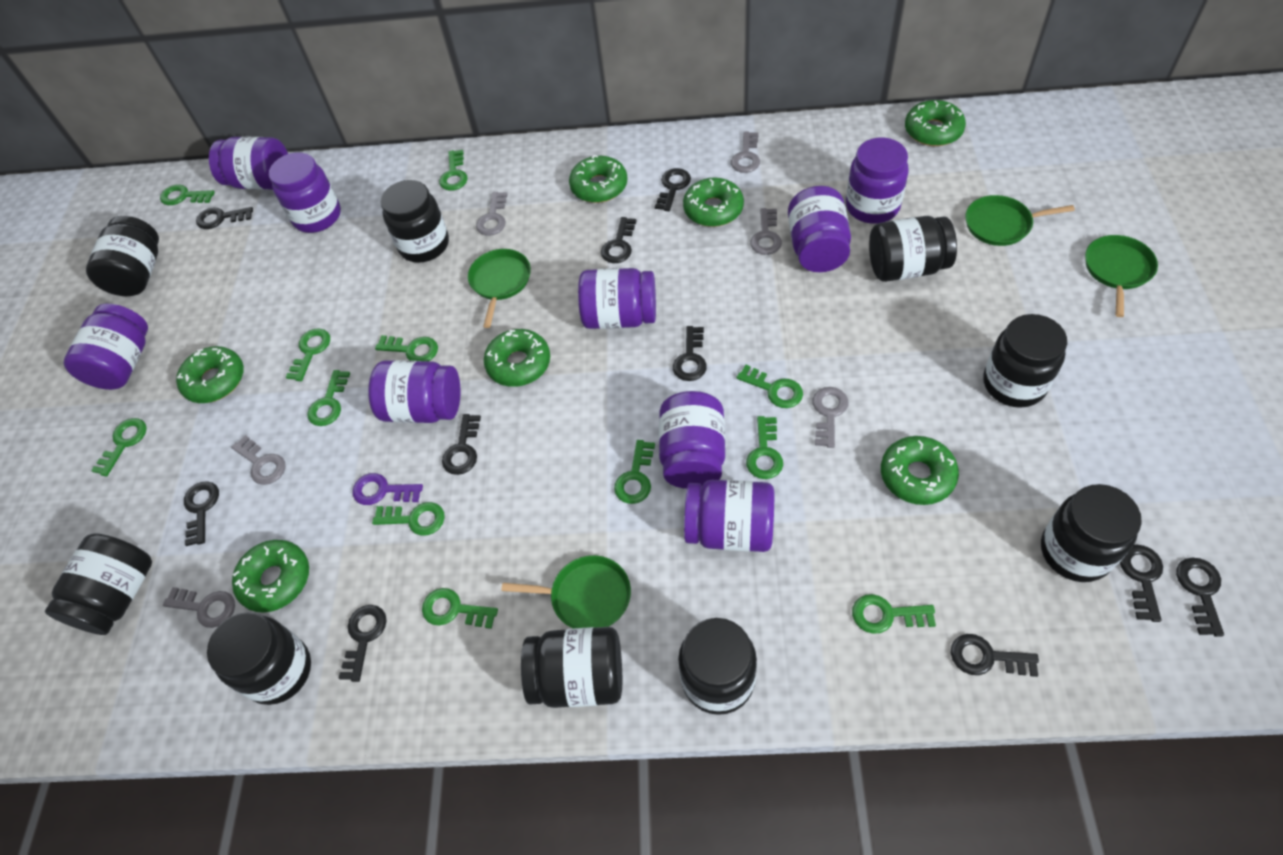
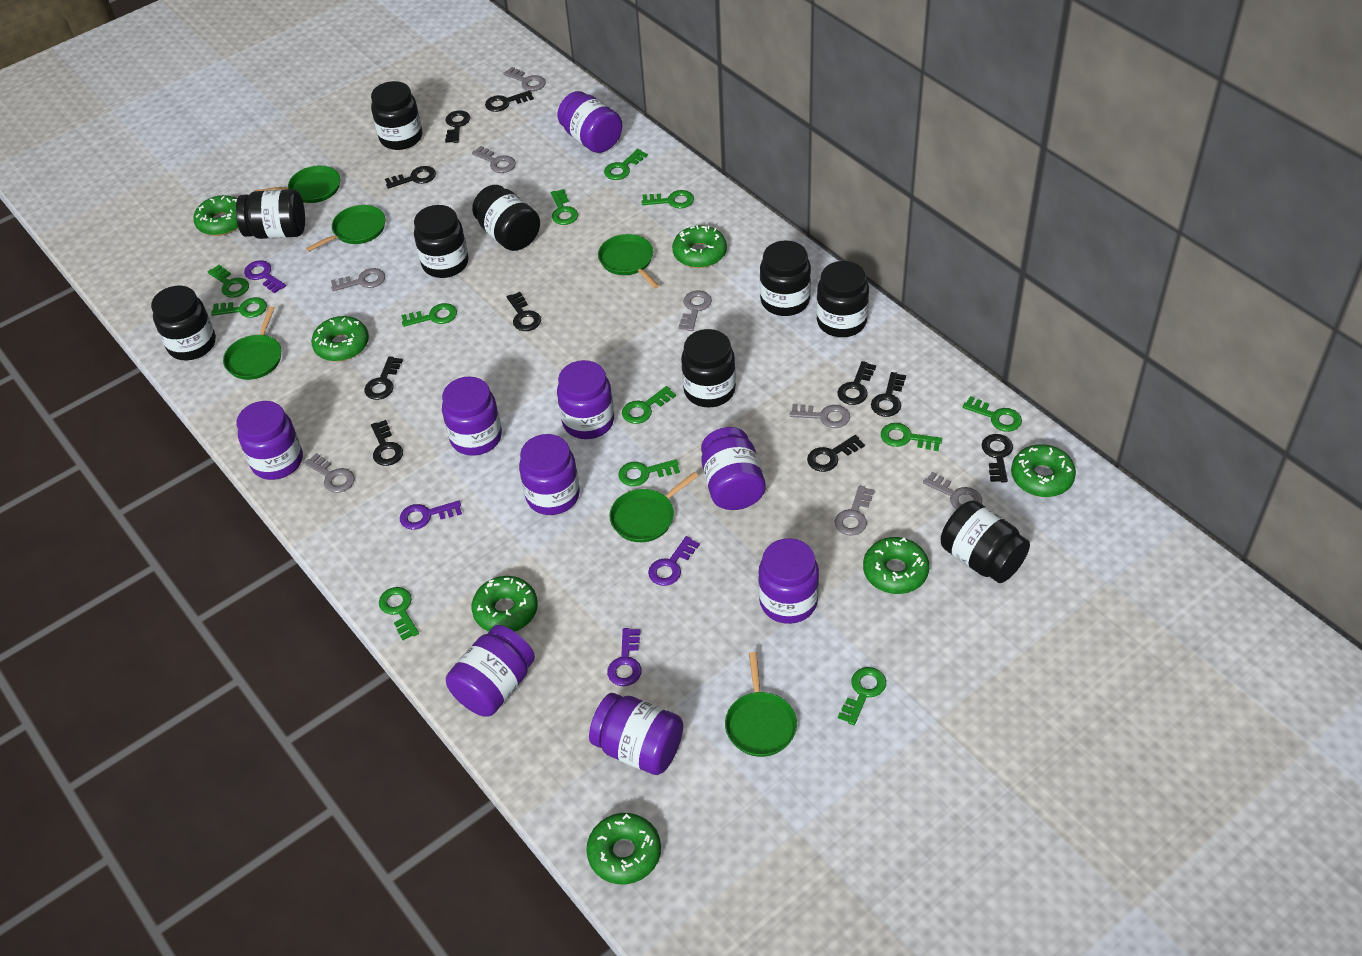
green pan: [468,249,531,328] [501,555,631,628] [965,195,1075,246] [1085,235,1158,317] = 4 -> [223,307,281,380] [254,166,340,203] [306,205,385,252] [598,234,659,289] [609,472,698,542] [725,652,797,757] = 6
grey key: [163,587,235,628] [231,435,285,485] [476,192,508,236] [731,132,760,173] [750,208,782,255] [813,387,848,448] = 6 -> [305,453,355,493] [331,268,385,291] [472,146,516,173] [503,67,546,91] [678,291,712,331] [790,404,850,428] [835,485,875,536] [923,471,982,510] = 8
purple key: [353,473,423,505] = 1 -> [244,260,286,293] [400,500,462,530] [607,628,642,686] [648,536,700,586] = 4

